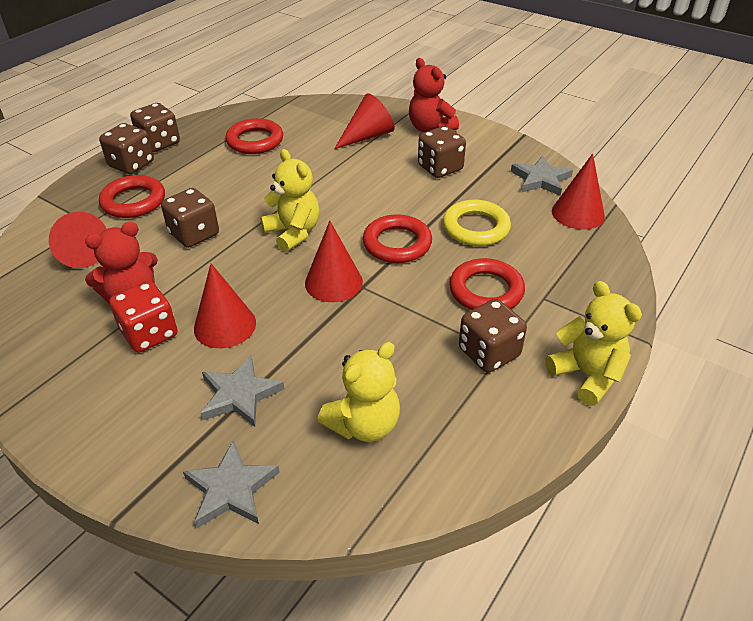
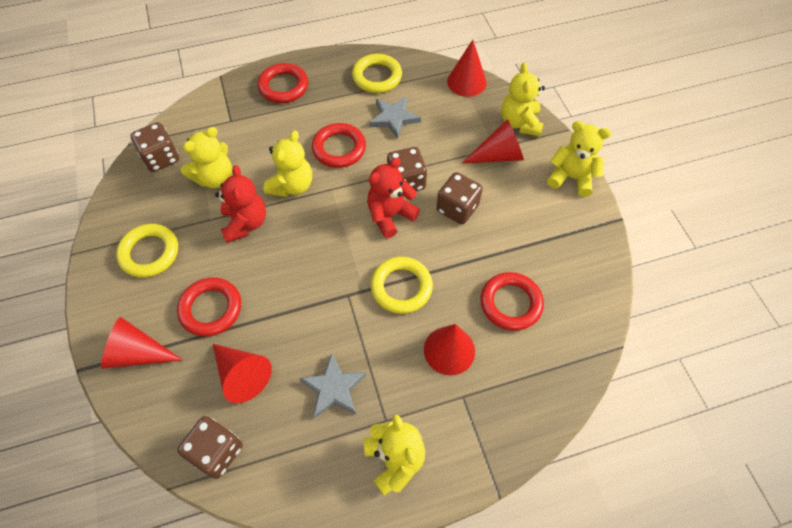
brown dice: [99,123,154,174] [130,103,180,152] [161,188,219,248] [418,126,466,178] [459,299,527,373] = 5 -> [130,122,179,172] [177,416,243,479] [387,147,427,191] [436,172,483,224] = 4
grey star: [183,440,280,528] [201,355,284,427] [511,156,573,196] = 3 -> [300,353,366,418] [369,96,421,139] = 2
red dice: [109,281,178,352] = 1 -> none = 0
yellow ring: [443,200,511,246] = 1 -> [116,224,178,278] [352,54,402,93] [371,257,433,314] = 3
yellow teddy bear: [260,149,319,252] [317,342,400,442] [545,281,642,406] = 3 -> [181,127,232,188] [263,130,312,197] [364,414,425,496] [501,63,545,136] [547,121,611,197] = 5

